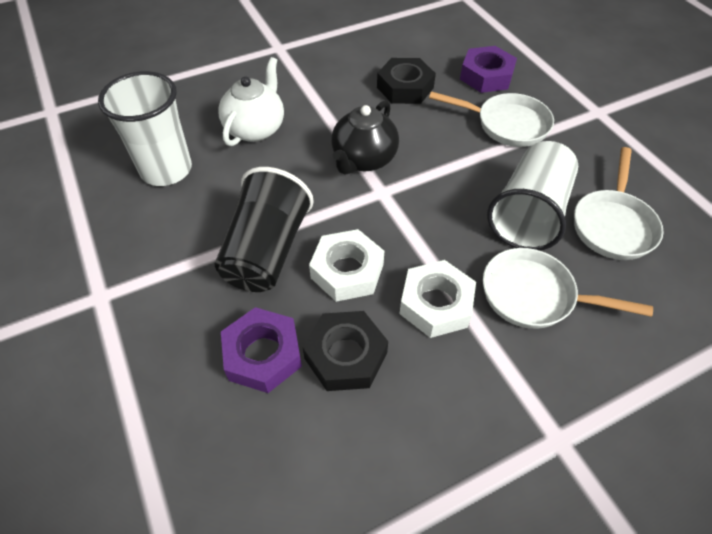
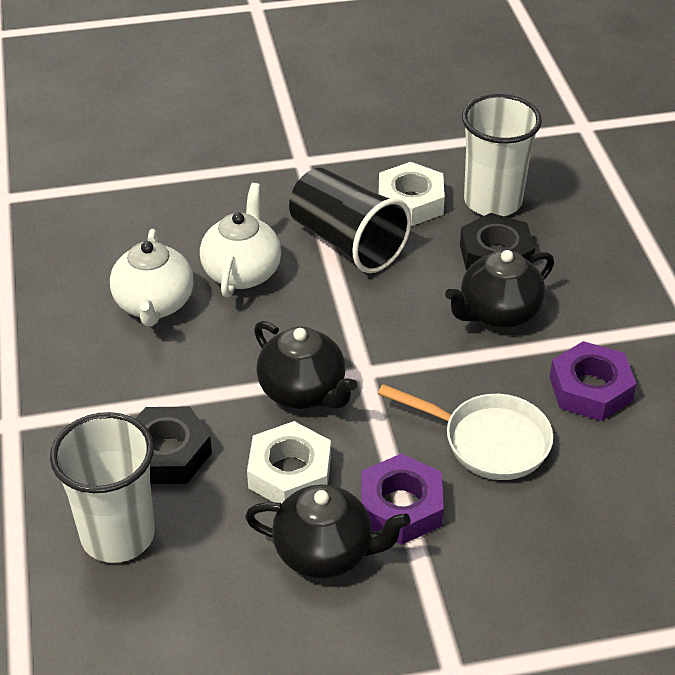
black teapot: [331,100,399,175] = 1 -> [245,484,411,579] [254,321,357,409] [445,250,554,328] = 3
white pan: [429,91,554,147] [483,248,653,329] [574,147,663,260] = 3 -> [378,384,553,480] = 1
white teapot: [218,57,284,146] = 1 -> [110,229,194,326] [200,183,281,298] = 2

